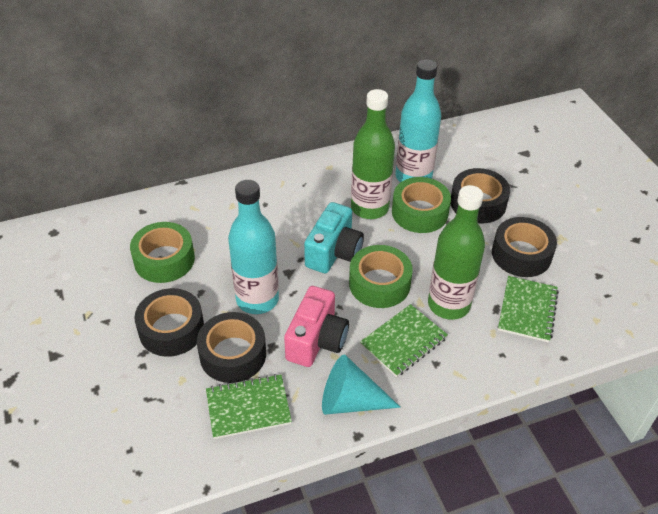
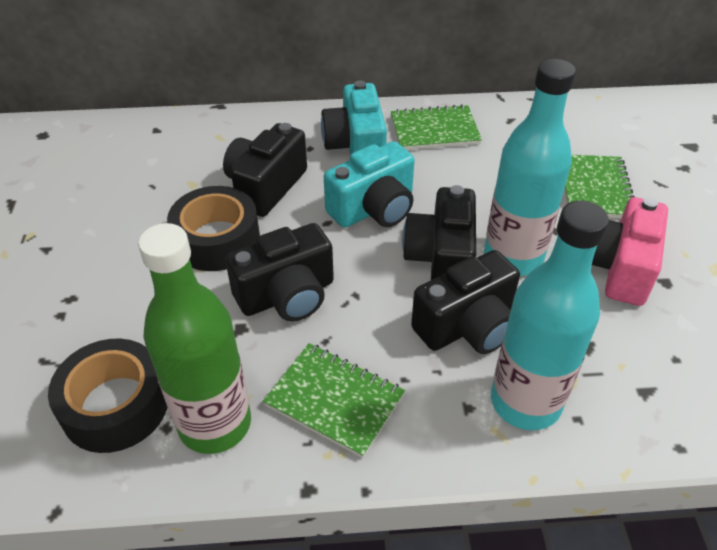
black camera: none = 0 -> [223,123,307,217] [225,223,334,321] [402,185,476,280] [411,250,520,354] = 4
black tape: [135,288,204,357] [197,312,266,383] [450,168,510,223] [492,217,557,277] = 4 -> [48,339,167,453] [167,186,260,271] = 2
green bottle: [351,89,395,219] [428,185,485,320] = 2 -> [138,223,251,454] = 1
green tape: [130,222,195,283] [349,245,413,308] [392,177,451,233] = 3 -> none = 0
turquoise camera: [304,202,364,274] = 1 -> [321,80,387,155] [324,141,415,228] = 2
turquoise cone: [322,355,401,415] = 1 -> none = 0

